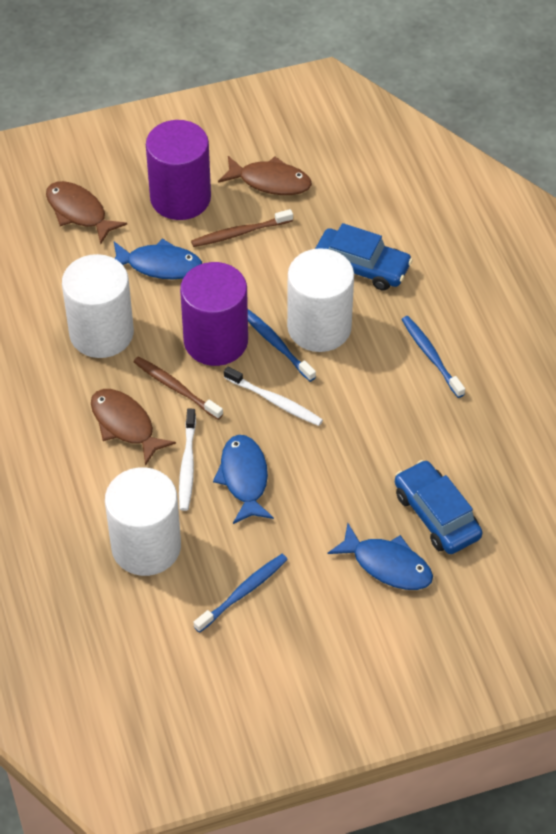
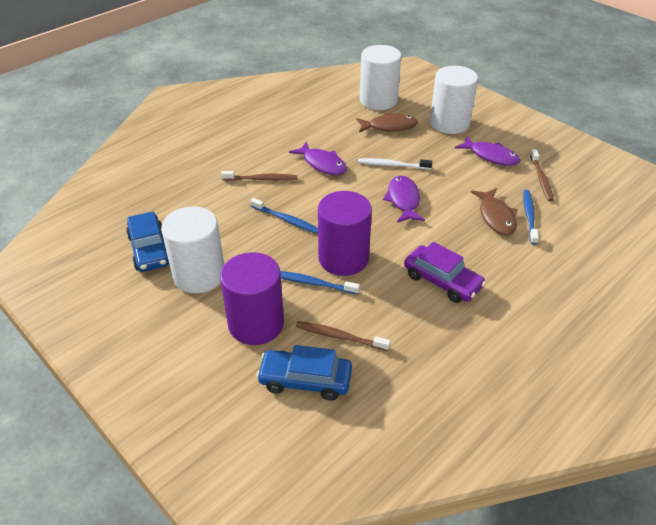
blue fish: [114,238,202,279] [213,435,274,524] [328,523,433,590] = 3 -> none = 0
brown fish: [46,181,127,245] [91,389,176,466] [218,156,312,195] = 3 -> [356,113,418,133] [471,188,517,235] = 2
brown toothbrush: [134,356,223,420] [191,209,293,247] = 2 -> [221,171,298,181] [296,321,391,351] [530,149,554,201] = 3
purple car: none = 0 -> [404,242,486,303] = 1
purple fish: none = 0 -> [289,141,347,175] [383,176,425,222] [455,136,520,166] = 3
white toothbrush: [179,409,196,511] [224,366,323,426] = 2 -> [358,158,432,169] = 1

